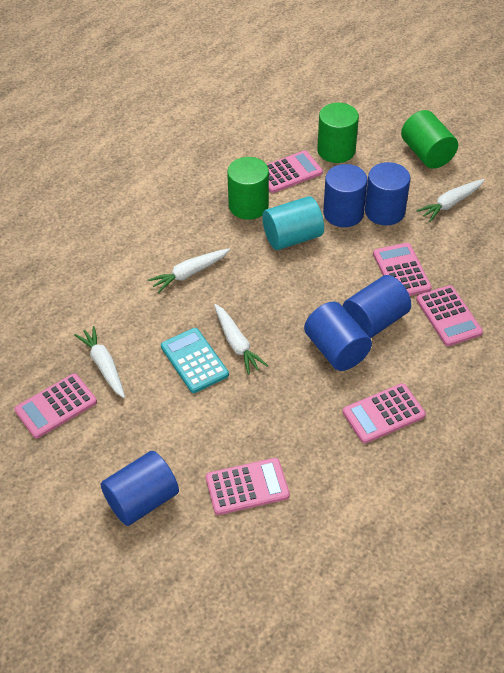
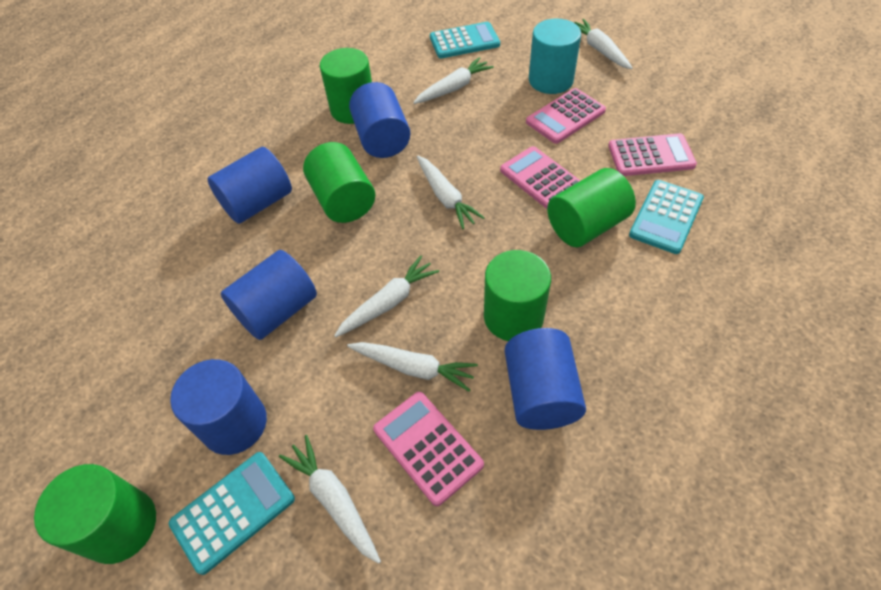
green cylinder: [227,157,269,220] [317,103,359,163] [401,110,458,169] = 3 -> [34,464,156,564] [303,142,375,223] [320,48,372,124] [484,250,551,341] [547,168,636,247] = 5
pink calculator: [14,373,97,438] [206,458,290,515] [266,150,323,193] [343,383,426,444] [373,243,432,296] [416,285,483,346] = 6 -> [373,392,484,506] [500,146,581,209] [526,88,606,144] [608,133,697,176] = 4
turquoise calculator: [161,328,229,393] = 1 -> [169,452,295,575] [430,22,500,58] [629,180,704,254] = 3
white carrot: [74,326,125,398] [148,248,230,293] [214,304,268,375] [417,179,485,222] = 4 -> [279,435,381,564] [334,256,439,337] [347,342,478,392] [413,57,494,104] [417,156,485,229] [575,19,633,69] = 6

